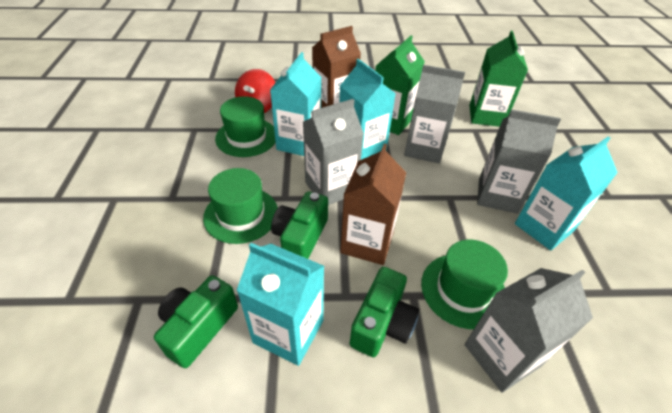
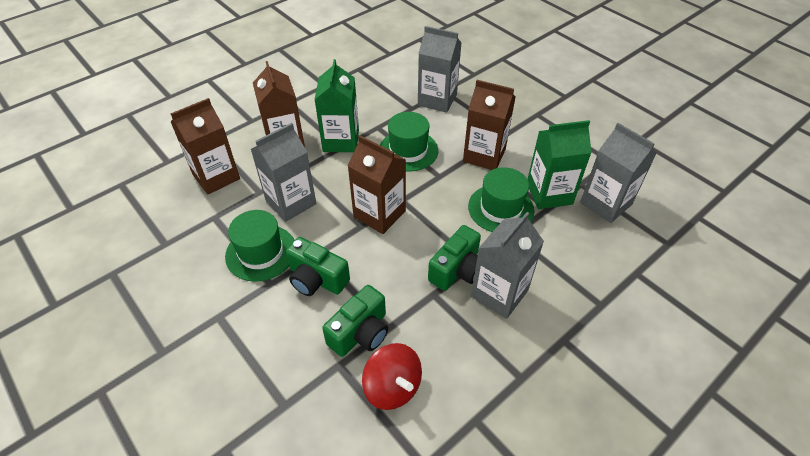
brown carton: [312,26,361,108] [340,144,406,265] = 2 -> [170,98,240,195] [253,61,305,147] [348,135,406,234] [463,80,515,170] = 4
turquoise carton: [236,243,324,366] [270,52,321,156] [339,59,396,160] [515,137,618,251] = 4 -> none = 0

